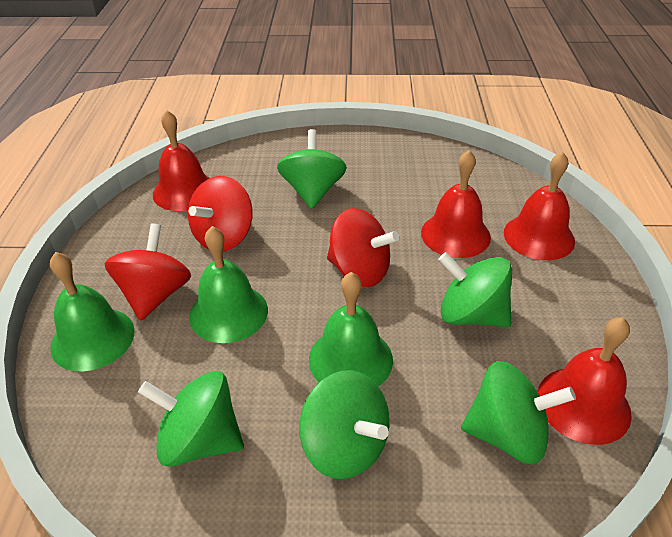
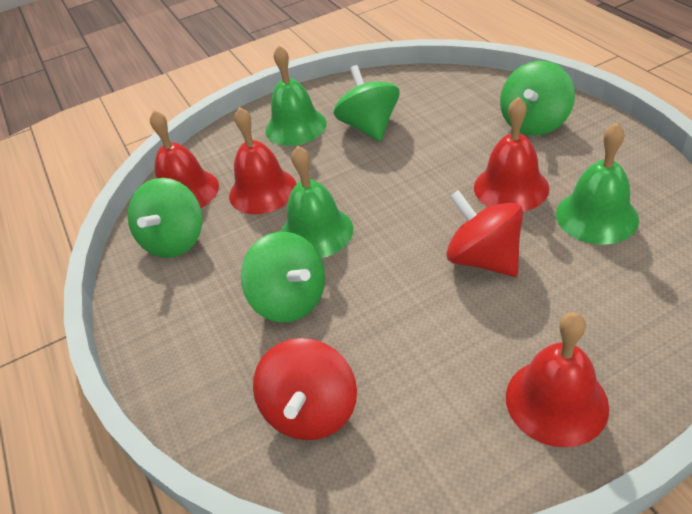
green spinning top: [138,371,244,467] [277,129,347,209] [299,370,390,479] [438,252,512,327] [461,361,576,464] = 5 -> [128,178,202,258] [241,232,325,323] [334,65,400,142] [500,61,575,136] = 4
red spinning top: [104,224,191,321] [188,176,253,252] [327,208,399,287] = 3 -> [253,338,357,440] [446,190,523,277] = 2

